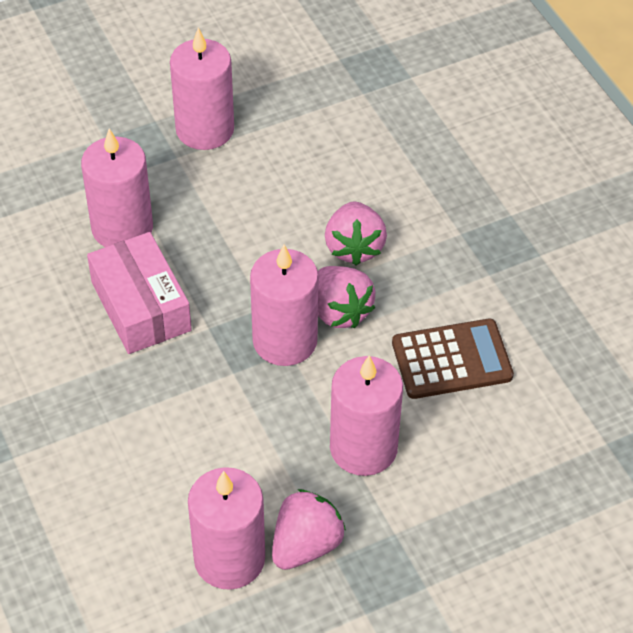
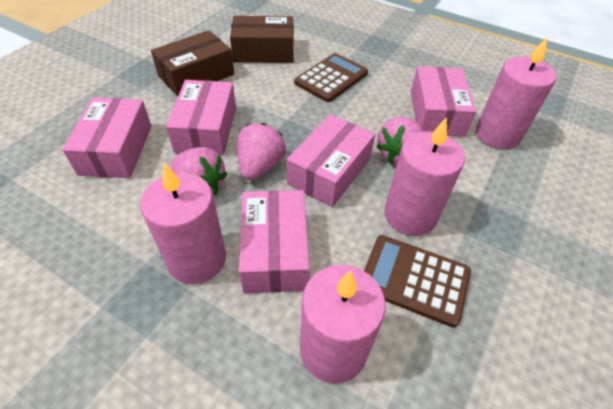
brown box: none = 0 -> [151,30,234,97] [230,16,294,63] = 2
brown calculator: [392,318,514,399] = 1 -> [294,53,368,102] [364,235,471,328] = 2
pink box: [87,232,192,354] = 1 -> [62,98,152,178] [166,80,236,156] [239,190,310,293] [287,114,375,207] [411,66,476,137] = 5
pink candle: [81,128,153,247] [170,28,234,150] [188,467,265,590] [250,245,319,366] [330,355,403,476] = 5 -> [140,163,226,284] [300,265,386,384] [384,117,465,236] [476,38,557,149] = 4

